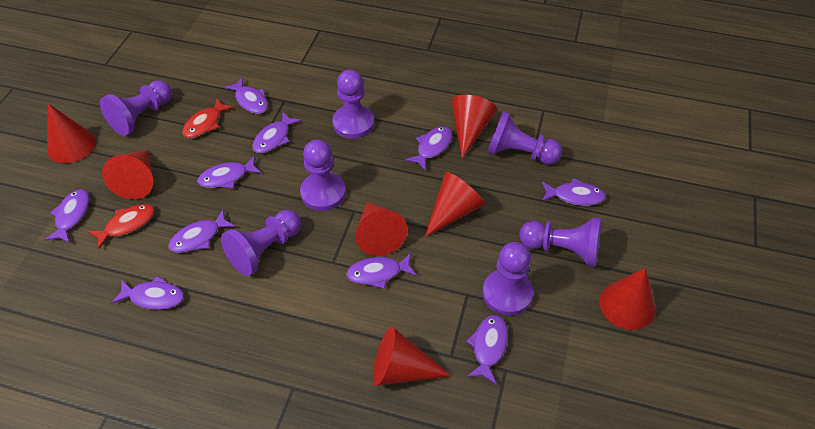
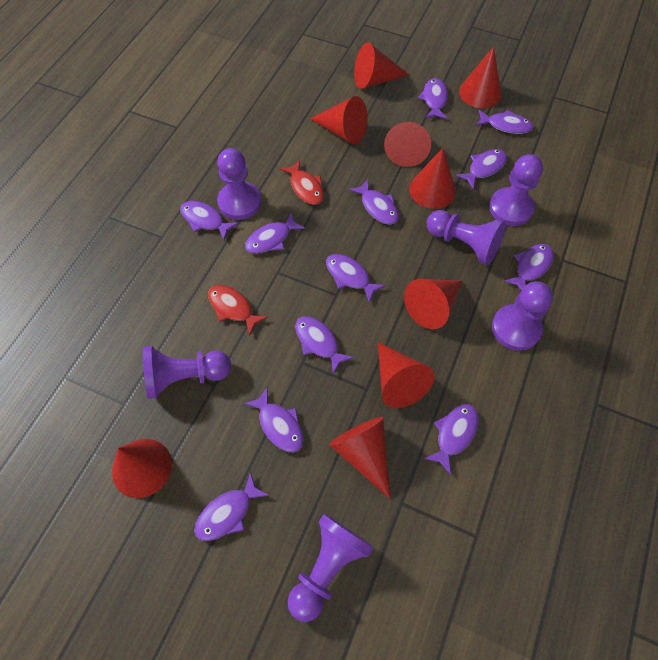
purple fish: [44,189,89,243] [111,276,184,310] [168,210,235,253] [198,156,262,188] [224,77,268,114] [252,112,301,153] [347,253,417,289] [405,126,452,170] [466,315,508,384] [542,178,606,206] = 10 -> [180,201,239,240] [194,472,270,541] [244,388,304,452] [245,213,305,254] [295,316,354,374] [326,254,386,302] [349,179,399,225] [418,78,448,119] [424,404,479,475] [456,149,507,189] [476,110,533,134] [504,244,554,290] = 12
purple pawn: [100,80,172,136] [221,210,301,276] [300,139,346,211] [332,69,374,139] [482,242,533,316] [487,111,562,165] [519,217,601,267] = 7 -> [143,346,231,399] [217,148,261,220] [288,514,374,622] [427,210,506,266] [489,154,543,226] [492,281,553,351] = 6
red cone: [47,103,96,163] [102,150,153,199] [355,202,408,256] [373,327,452,386] [425,172,485,237] [451,95,497,158] [599,268,655,330] = 7 -> [112,439,172,498] [310,96,368,145] [329,417,390,499] [354,42,409,89] [378,342,434,408] [384,122,431,167] [404,279,463,329] [409,148,456,209] [459,47,502,108] = 9

